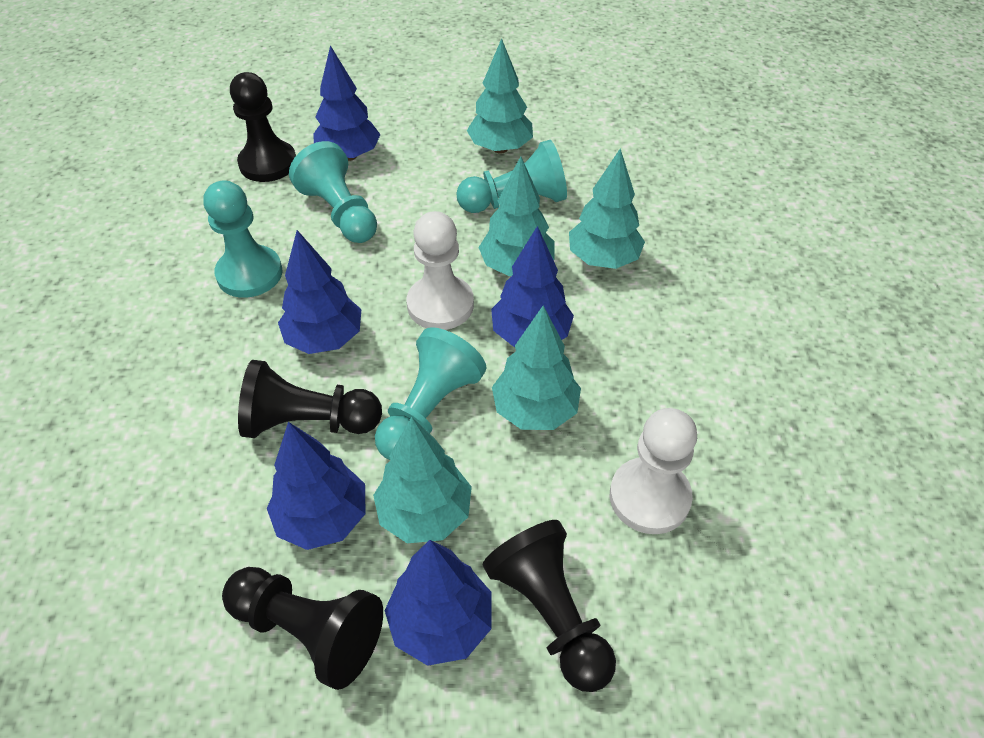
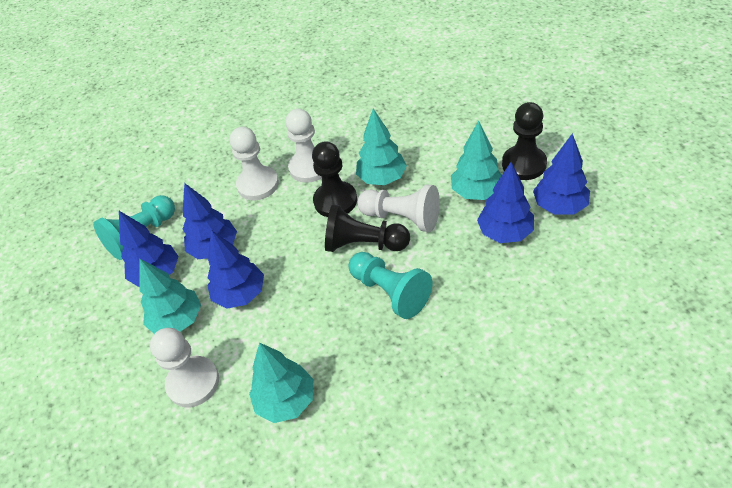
black pawn: [222,567,383,690] [230,72,296,182] [238,360,382,438] [483,520,616,692] = 4 -> [312,142,357,217] [325,204,410,252] [502,102,547,180] = 3
turquoise pawn: [204,180,282,298] [289,141,377,243] [375,327,486,460] [456,140,567,213] = 4 -> [93,195,175,260] [348,252,432,319] = 2
turquoise tree: [373,416,472,543] [467,38,533,153] [478,156,555,276] [492,306,581,430] [569,149,645,269] = 5 -> [139,258,201,334] [249,343,313,423] [356,109,407,185] [451,121,502,200] = 4
white pawn: [407,211,474,330] [610,408,697,534] = 2 -> [150,328,219,407] [230,127,279,200] [285,109,322,183] [357,184,440,232] = 4

